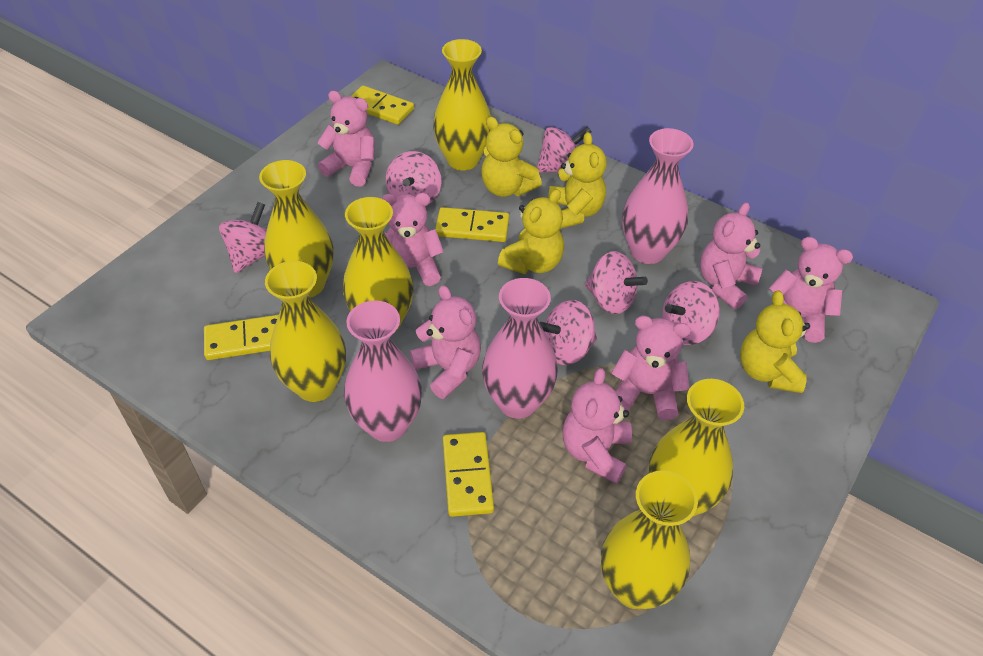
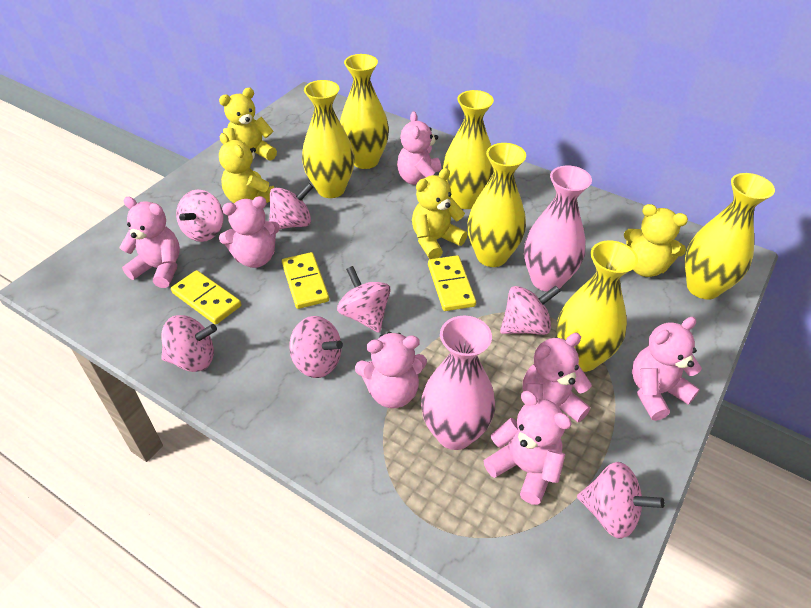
pink spinning top: [219,202,267,273] [386,151,441,205] [537,126,592,173] [539,300,597,365] [585,251,648,314] [662,281,720,345] = 6 -> [161,315,217,372] [176,190,224,242] [269,183,313,229] [289,316,343,378] [337,266,391,333] [500,285,560,335] [577,462,665,539] = 7
pink vase: [344,300,422,442] [482,278,558,419] [622,128,693,264] = 3 -> [421,316,495,450] [524,166,592,292] = 2
yellow domino: [204,315,279,360] [350,85,414,125] [435,207,509,242] [443,432,494,517] = 4 -> [171,270,241,325] [282,252,329,309] [428,255,476,311] = 3

